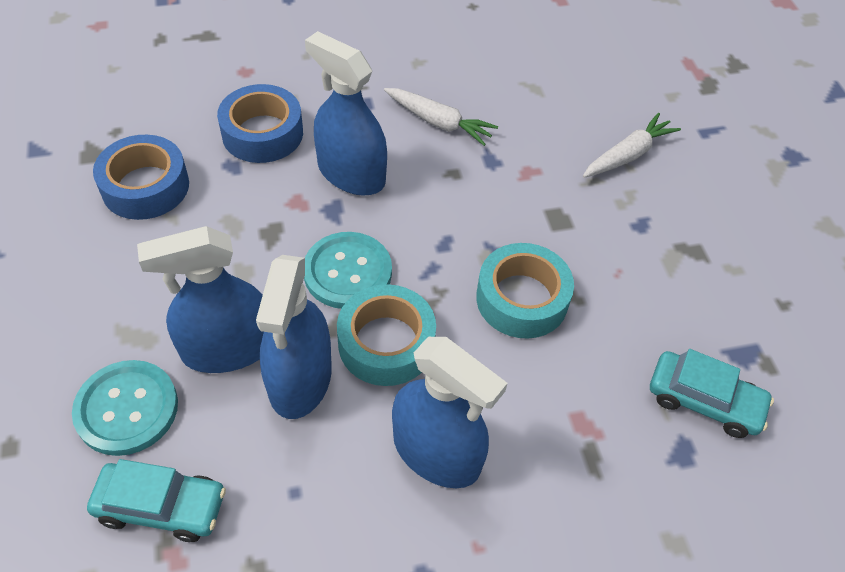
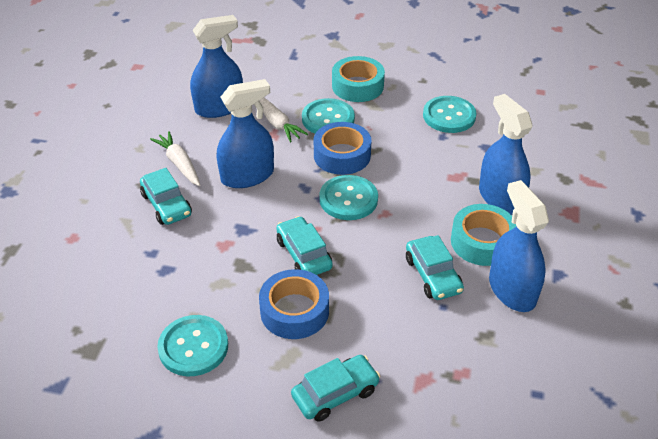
turquoise button: [72,360,178,456] [304,232,392,309] = 2 -> [157,315,228,376] [302,98,355,134] [319,175,378,220] [423,96,477,133] = 4
turquoise car: [87,459,226,542] [650,349,774,438] = 2 -> [140,168,192,225] [276,216,333,275] [291,355,380,422] [406,235,464,300] = 4

